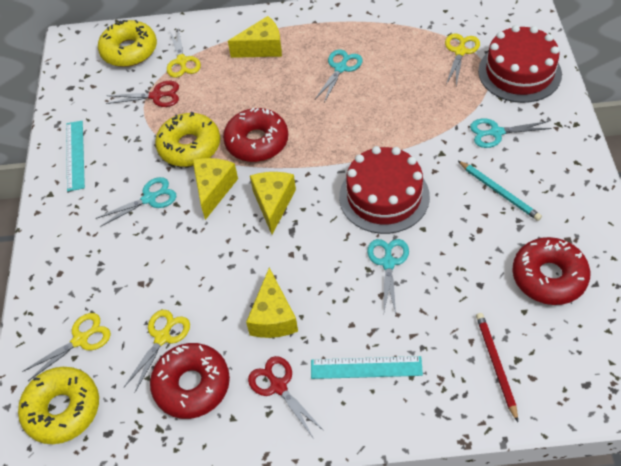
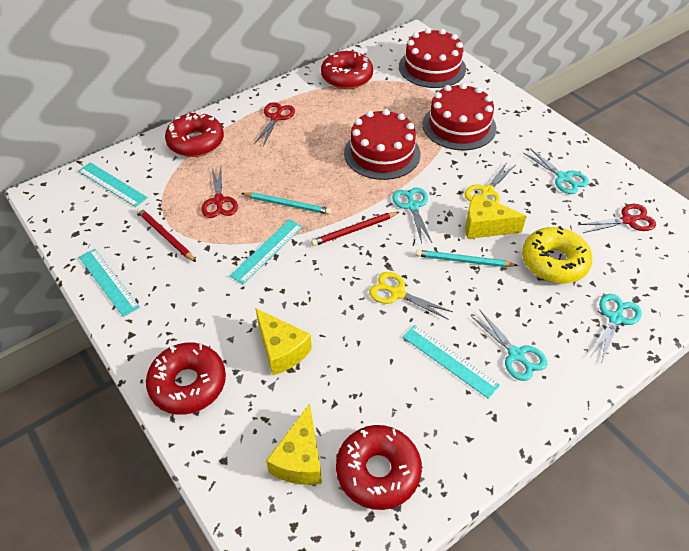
red cake: [339,146,430,234] [478,25,562,103] = 2 -> [344,109,420,180] [399,28,466,88] [422,83,496,150] = 3
red donut: [150,343,230,419] [223,107,288,162] [512,237,590,305] = 3 -> [146,343,226,415] [165,112,224,157] [321,51,373,89] [336,425,422,510] = 4
red pencil: [476,313,518,422] = 1 -> [137,208,196,262] [311,212,399,246] = 2
red scissors: [106,81,179,107] [248,356,324,439] = 2 -> [201,167,238,218] [254,102,295,146] [578,204,656,233] = 3
turquoise pencil: [458,161,542,221] = 1 -> [241,192,331,215] [415,250,518,267] = 2
turquoise ruler: [66,121,85,192] [311,356,423,379] = 2 -> [78,162,148,207] [79,249,140,317] [230,219,303,284] [402,325,500,399] = 4
yellow cheese: [193,158,238,220] [228,16,282,58] [246,268,298,338] [250,172,296,234] = 4 -> [255,308,312,375] [266,404,322,485] [465,193,527,239] = 3
yellow donut: [18,367,99,444] [98,20,157,67] [155,112,220,167] = 3 -> [522,226,592,283] = 1
yellow scissors: [22,313,111,381] [123,310,190,393] [167,29,201,78] [445,33,480,86] = 4 -> [369,272,453,320] [464,162,515,203] = 2

